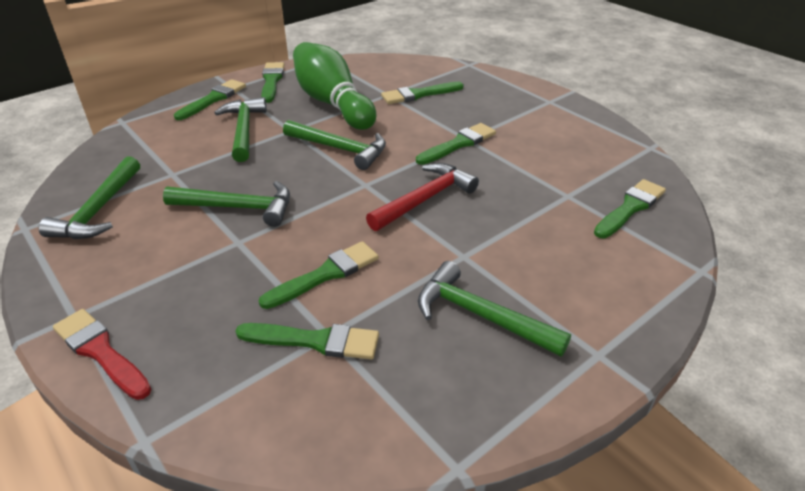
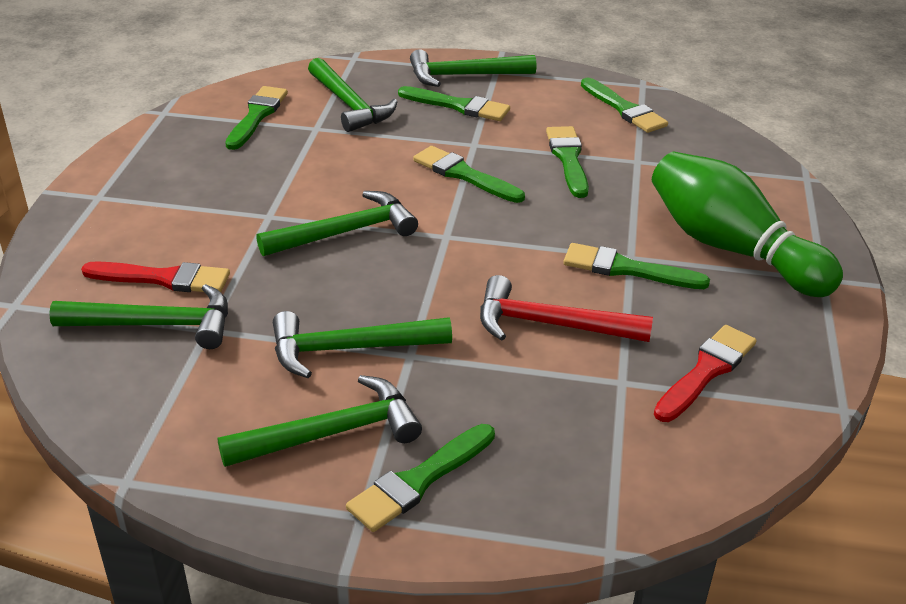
green hammer: [38,156,140,239] [163,181,290,227] [214,97,267,162] [283,120,386,170] [418,261,571,357] = 5 -> [49,284,228,349] [217,375,422,467] [257,191,418,256] [273,311,452,378] [308,58,398,132] [410,49,536,87] = 6
red brush: [53,309,152,400] = 1 -> [81,261,230,292] [654,325,757,422] = 2

